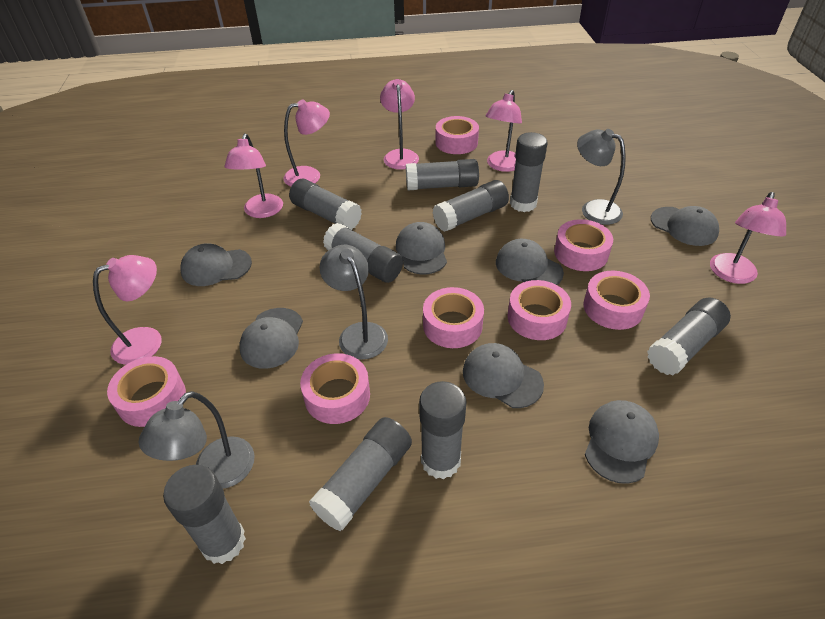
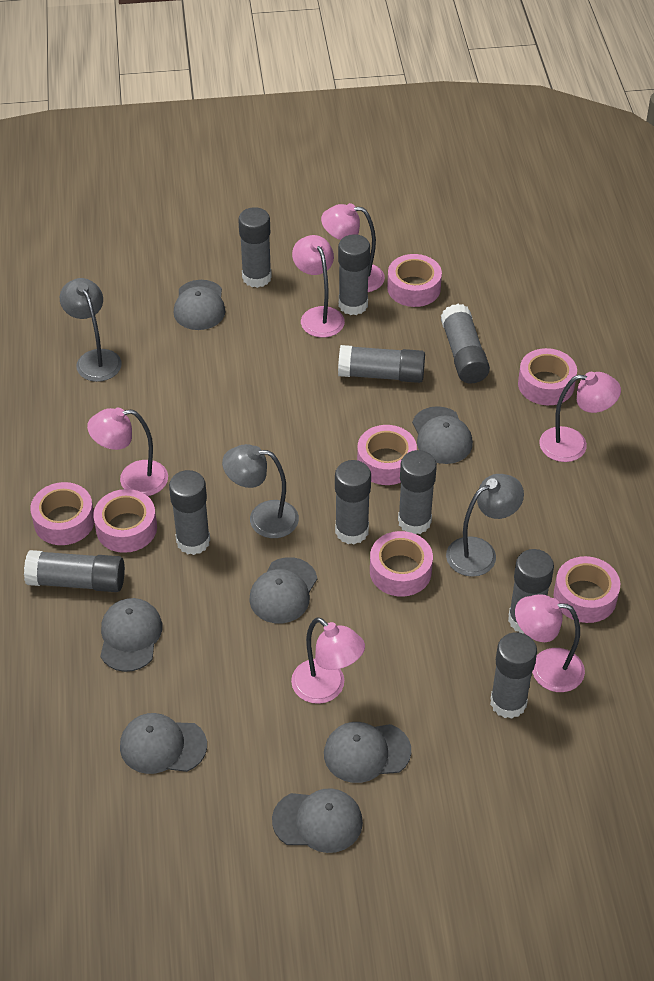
grey glue stick: [163,465,246,564] [289,179,362,230] [309,417,412,531] [323,223,403,283] [406,159,479,190] [419,381,466,479] [433,180,509,232] [510,132,548,212] [647,298,731,375] = 9 -> [24,550,125,592] [169,470,210,555] [238,207,272,288] [335,460,371,545] [338,234,370,315] [338,345,425,383] [398,450,437,534] [441,304,490,384] [490,632,537,719] [508,549,554,634] = 10

